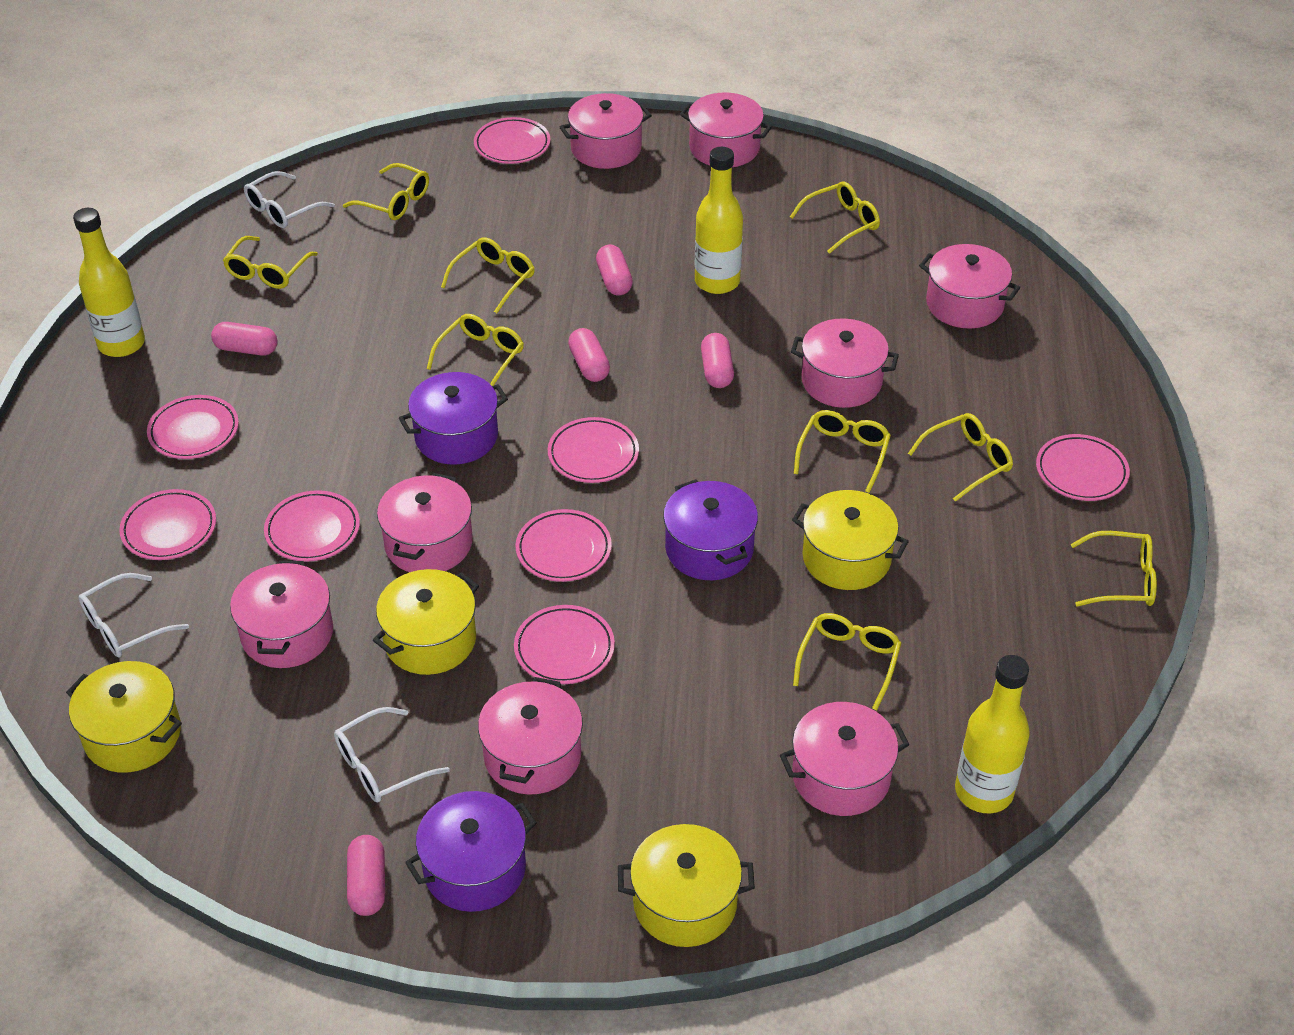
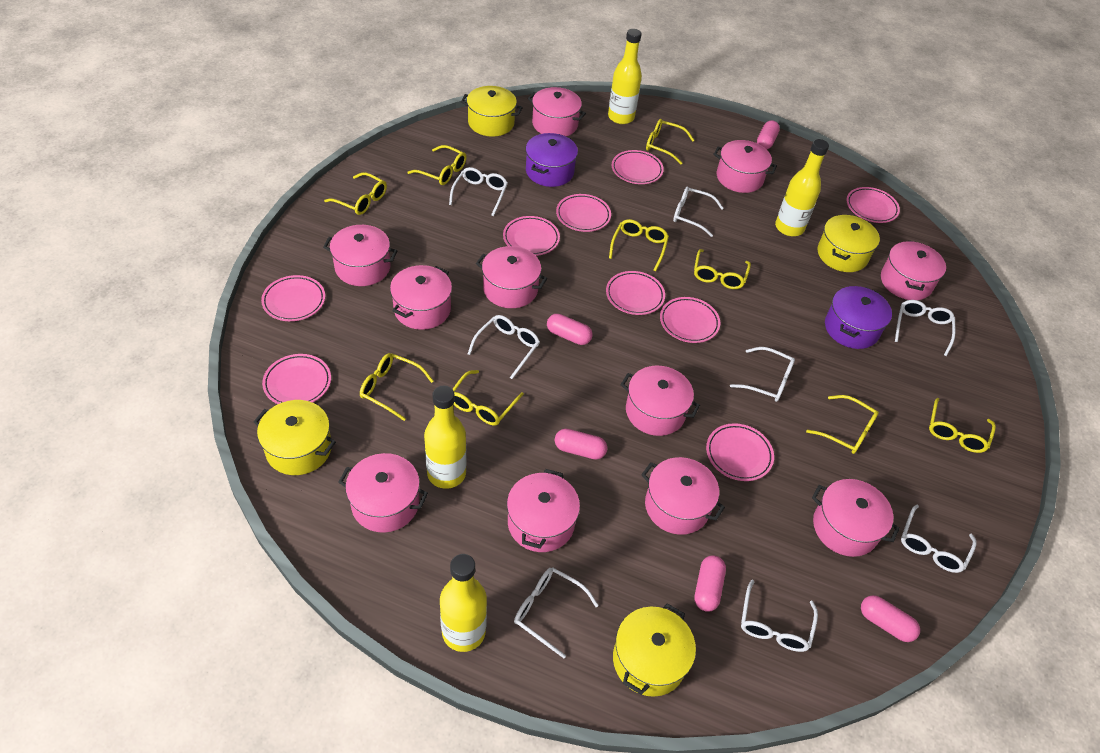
pink plate: [119,489,216,560] [147,395,239,459] [264,490,360,562] [474,117,550,164] [514,605,615,684] [516,509,612,582] [548,417,639,483] [1036,434,1130,501] = 8 -> [261,275,325,321] [262,354,331,404] [503,216,560,256] [556,194,611,232] [606,271,665,315] [612,150,664,184] [660,297,720,343] [706,423,774,481] [846,187,900,223] = 9
pink pot: [230,560,333,668] [377,473,473,572] [478,677,583,795] [560,93,652,169] [680,92,772,167] [780,702,910,816] [791,318,899,408] [919,244,1020,329] = 8 -> [323,225,397,286] [339,453,428,533] [390,265,452,330] [476,246,547,308] [507,469,580,552] [528,87,586,136] [621,366,700,436] [641,457,725,535] [713,140,777,193] [812,479,900,557] [881,240,946,300] = 11
purple pot: [399,372,508,465] [405,791,537,912] [663,479,758,580] = 3 -> [526,133,578,187] [825,286,892,349] = 2
white glasses: [79,573,189,657] [244,171,335,228] [334,707,450,803] = 3 -> [449,167,508,216] [468,315,540,379] [514,567,599,658] [673,187,724,237] [730,347,795,402] [741,580,818,652] [895,300,955,356] [901,505,976,573] = 8
yellow bottle: [73,208,145,357] [695,147,743,294] [955,655,1030,813] = 3 -> [424,386,467,489] [440,554,487,652] [608,29,642,124] [775,139,829,236] = 4

